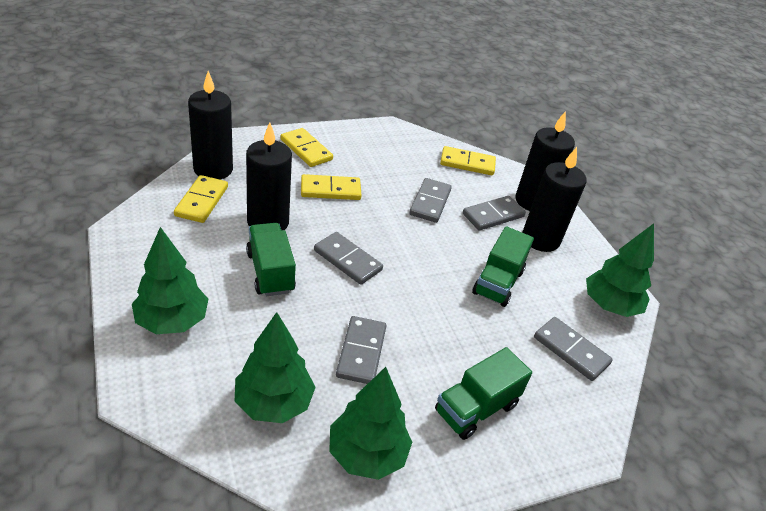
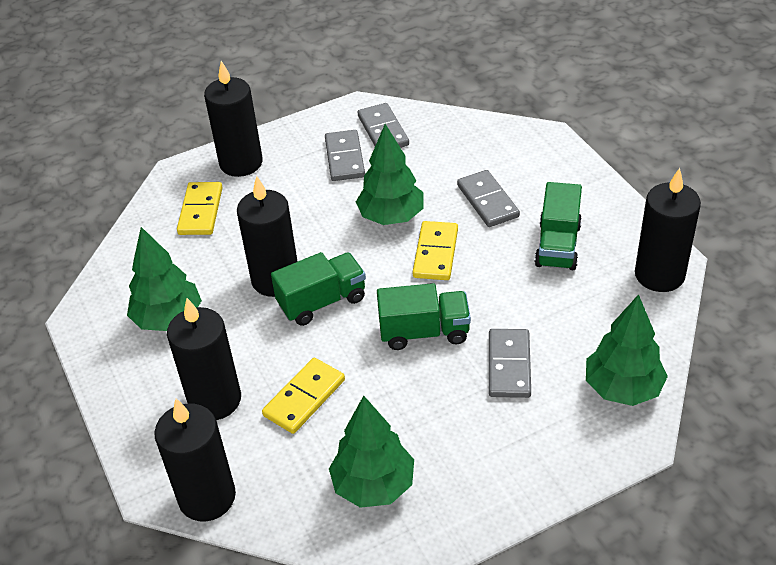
black candle: [188,71,233,180] [246,122,292,230] [516,111,575,211] [522,147,587,252] = 4 -> [154,398,236,521] [167,298,241,420] [204,61,263,177] [237,176,298,297] [635,168,701,292] = 5
grey domino: [314,232,383,285] [336,316,386,384] [409,178,452,223] [463,196,526,230] [534,317,613,381] = 5 -> [325,130,365,181] [358,103,409,148] [457,170,520,227] [489,329,531,398] = 4
yellow domino: [174,175,228,223] [280,128,333,167] [301,174,361,200] [440,146,496,176] = 4 -> [177,182,223,235] [262,358,345,434] [413,221,458,280] = 3

